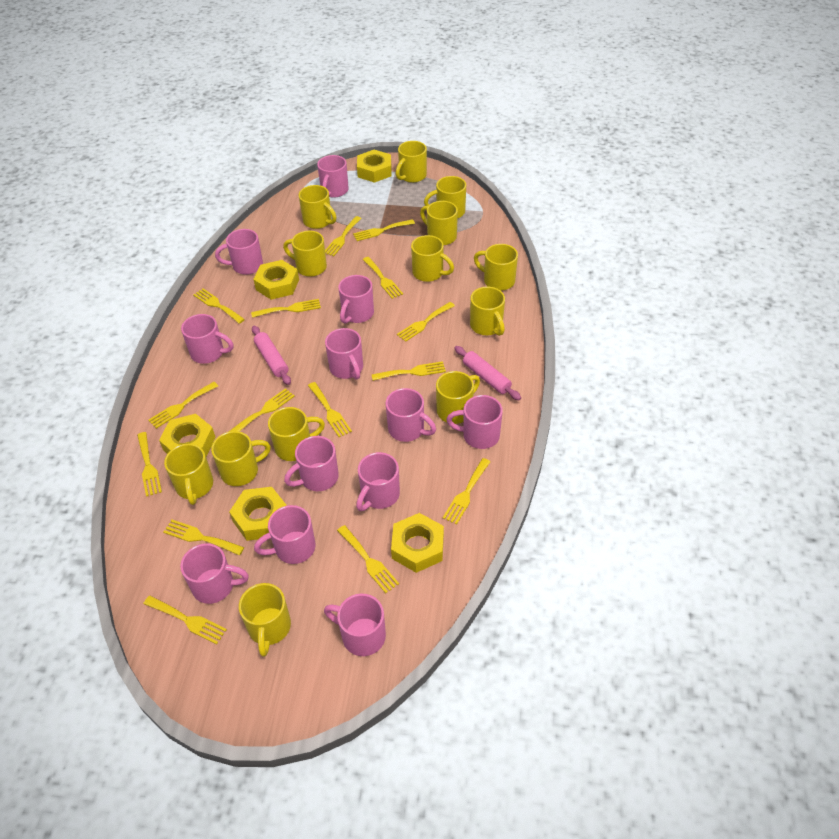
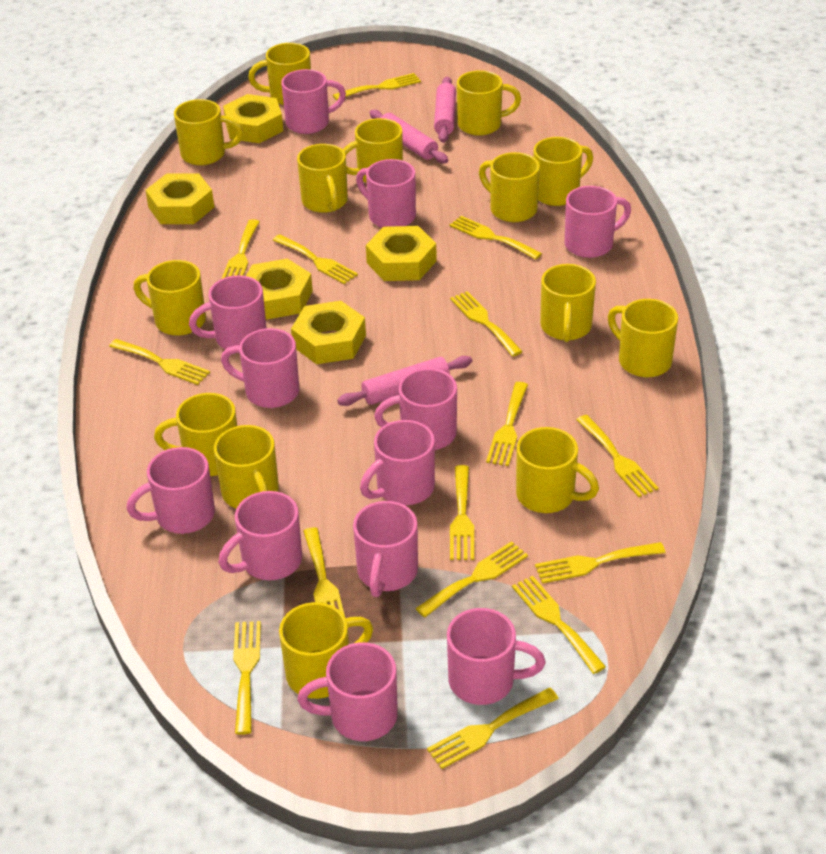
pink rolling pin: [252,326,291,385] [454,346,521,400] = 2 -> [338,356,472,406] [370,110,448,163] [434,77,456,143] = 3
yellow mug: [164,444,213,505] [211,431,271,486] [239,583,291,657] [268,407,325,461] [283,231,327,277] [299,185,337,229] [396,141,427,183] [411,235,454,282] [420,201,458,245] [424,176,466,218] [436,371,480,424] [470,287,505,336] [474,244,518,291] = 13 -> [133,260,206,336] [154,393,237,476] [174,99,243,166] [214,425,279,509] [248,43,311,105] [279,602,373,699] [297,144,348,213] [343,118,403,183] [457,70,521,136] [479,152,540,222] [516,427,599,513] [533,137,593,206] [540,264,596,342] [608,299,678,377] = 14

